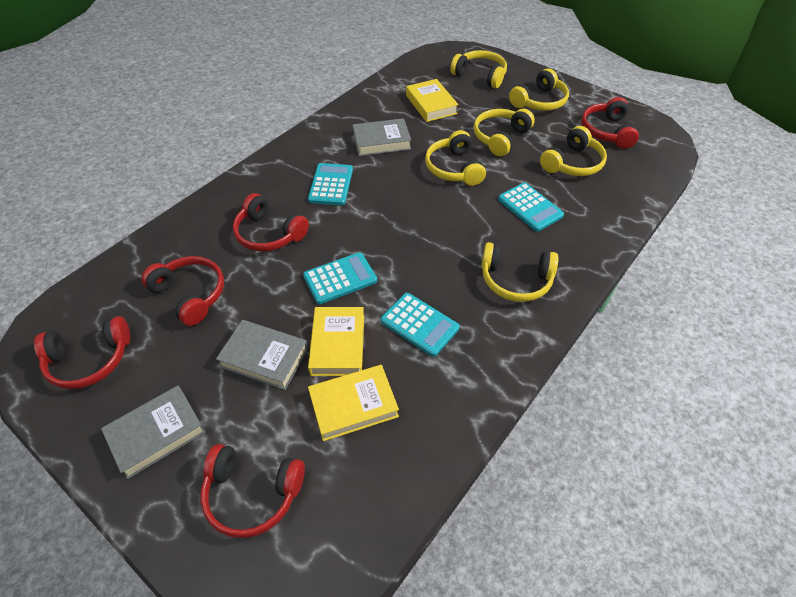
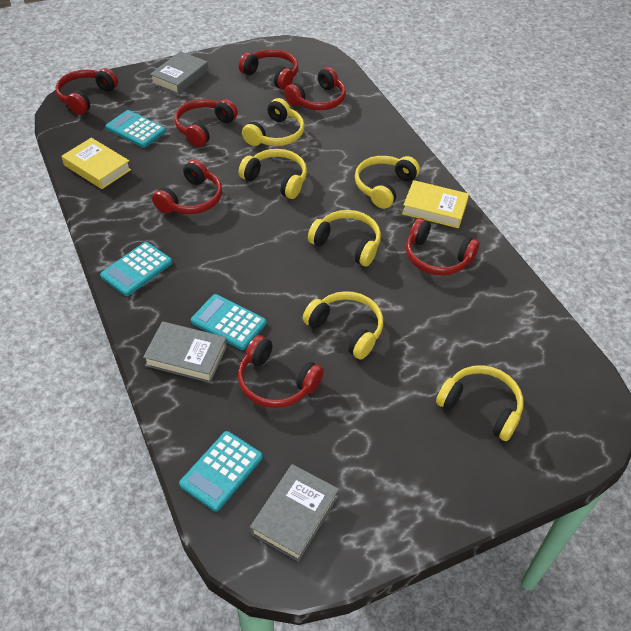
red headphones: [34,316,130,389] [141,256,224,326] [200,444,305,538] [233,193,309,252] [581,97,639,149] = 5 -> [56,68,118,115] [152,159,222,214] [174,99,238,147] [238,335,324,408] [239,49,298,90] [284,67,346,110] [406,218,480,276] = 7
yellow book: [308,307,364,376] [308,365,399,441] [406,79,458,122] = 3 -> [62,138,131,189] [402,180,469,228] = 2

